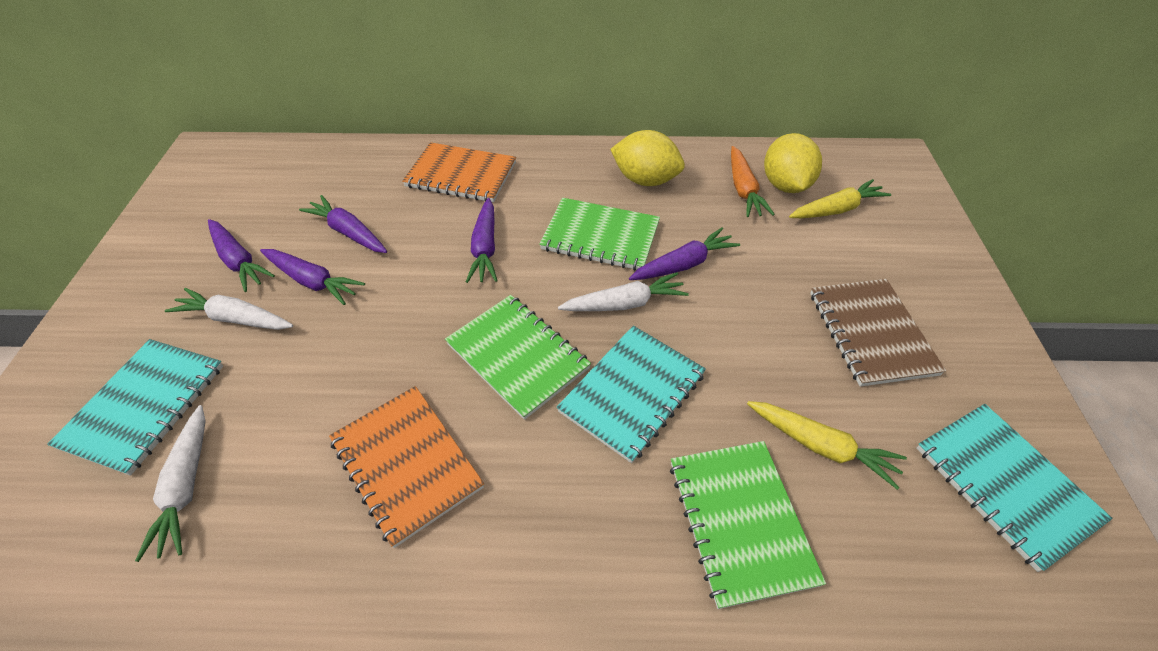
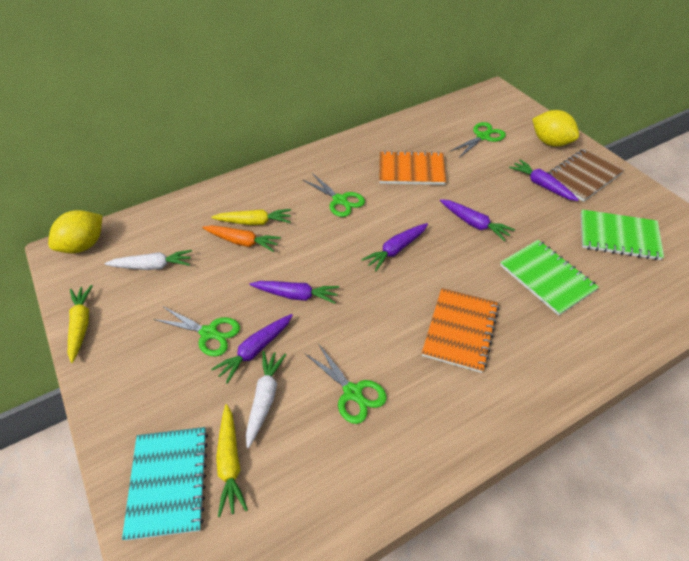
green notebook: [445,295,591,420] [539,198,660,270] [670,441,826,609] = 3 -> [500,240,599,316] [581,210,664,260] = 2
green scissors: none = 0 -> [154,307,240,356] [303,173,365,217] [306,343,387,424] [449,122,506,158] = 4
turquoise notebook: [47,339,223,476] [557,326,706,463] [916,404,1113,572] = 3 -> [122,427,208,541] = 1
white carrot: [135,405,206,562] [165,288,293,330] [558,272,689,311] = 3 -> [105,250,192,270] [246,351,287,448] = 2
yellow carrot: [747,401,907,490] [789,179,891,218] = 2 -> [68,285,93,363] [211,209,291,225] [216,404,248,517] = 3

